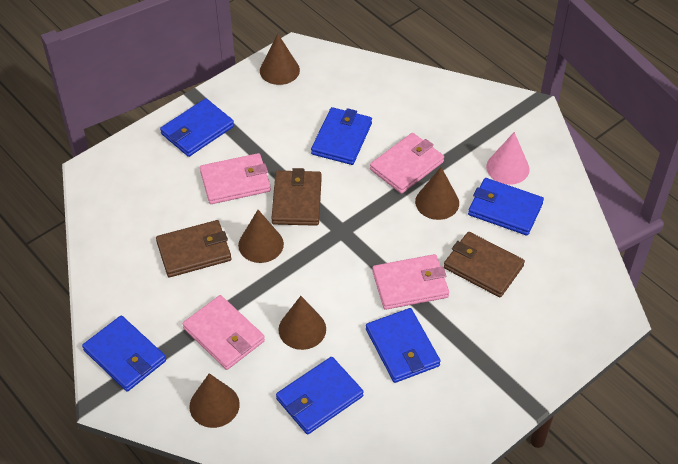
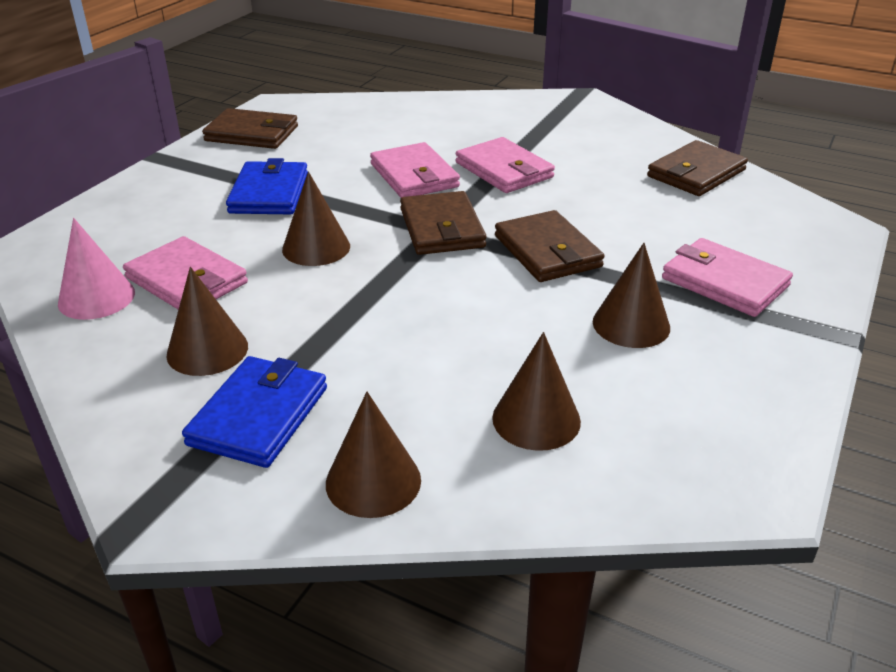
blue wallet: [82,315,166,392] [160,98,234,157] [276,357,364,435] [311,107,372,165] [366,308,441,383] [468,178,544,236] = 6 -> [182,356,327,468] [226,158,308,214] = 2
brown wallet: [156,220,232,277] [271,168,322,226] [444,232,525,297] = 3 -> [202,108,298,149] [400,191,487,255] [495,210,604,282] [647,140,748,196] = 4

